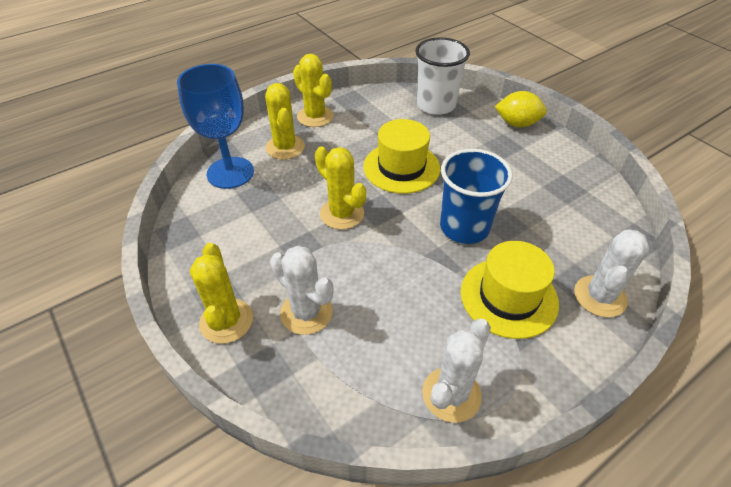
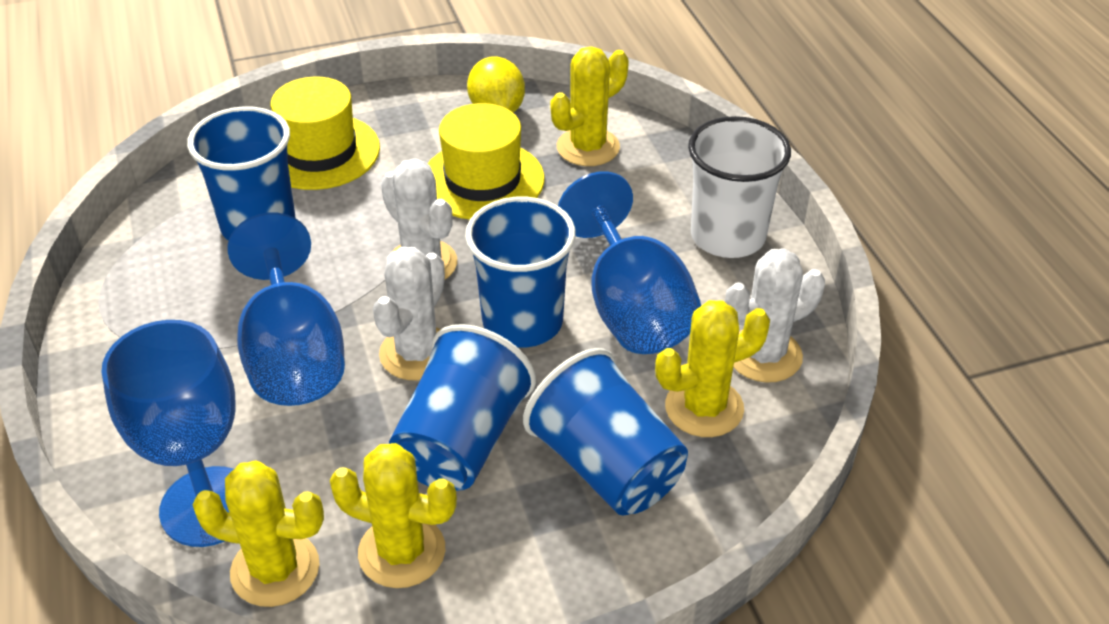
blue cup: [440,149,513,244] = 1 -> [187,106,295,241] [389,324,536,491] [465,197,576,347] [523,348,688,515] = 4
blue goblet: [177,64,254,189] = 1 -> [101,320,236,547] [227,213,345,406] [558,171,701,354] = 3

